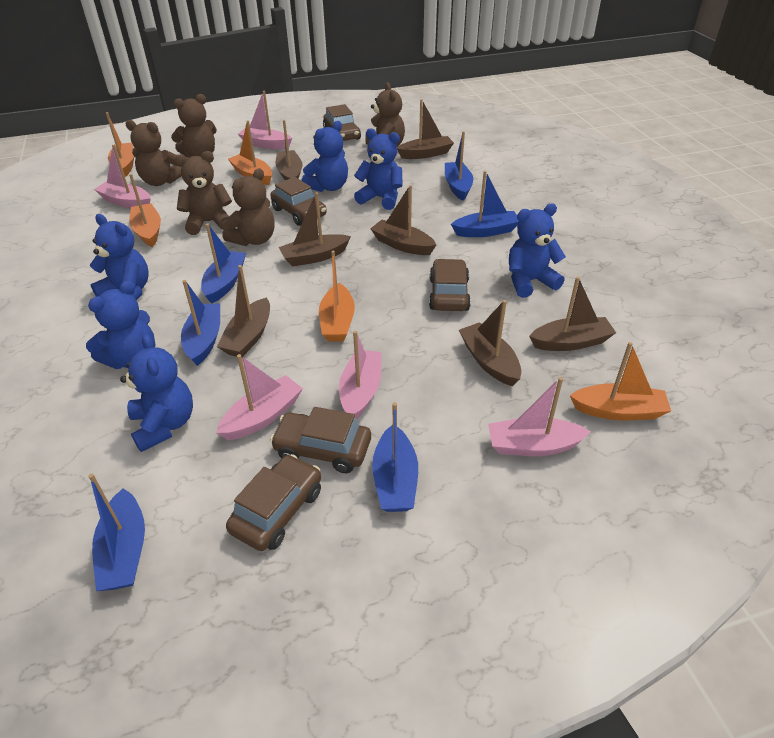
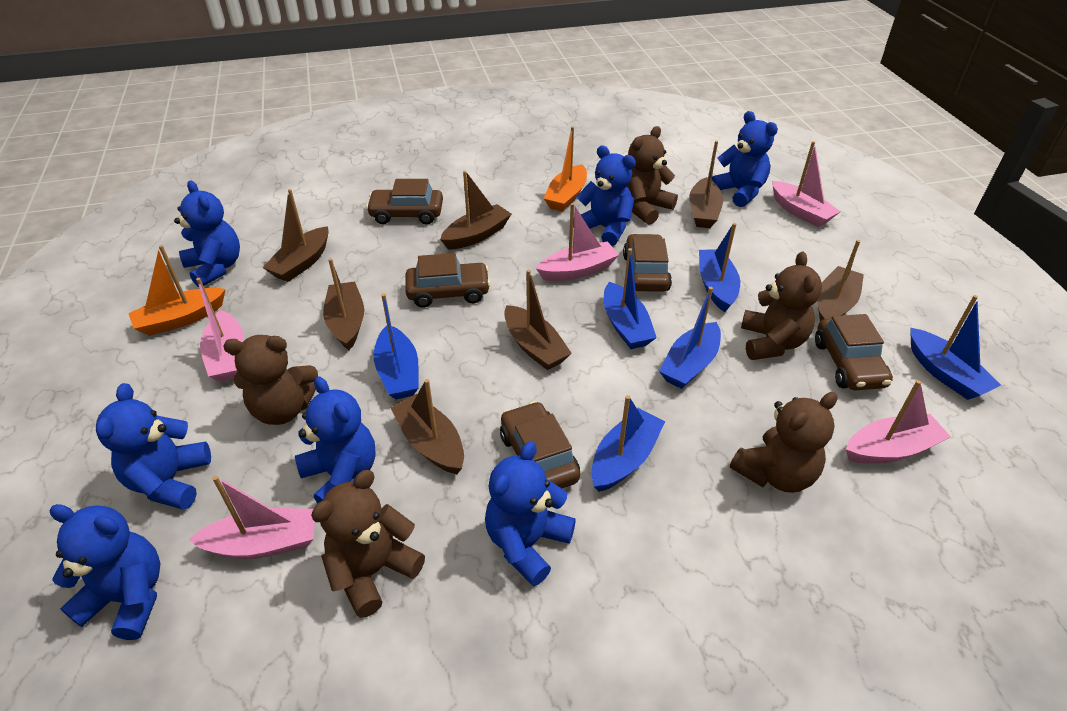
blue teddy bear: [86,280,155,369] [90,214,149,300] [120,334,193,452] [301,121,348,192] [354,128,403,210] [509,204,566,298] = 6 -> [50,504,161,640] [96,383,211,510] [174,180,240,287] [295,376,376,503] [485,441,576,586] [573,145,636,246] [712,111,778,207] = 7
orange boat: [106,112,134,177] [129,174,161,247] [228,120,272,185] [319,251,355,342] [570,342,671,420] = 5 -> [128,245,226,336] [543,126,587,212] = 2

